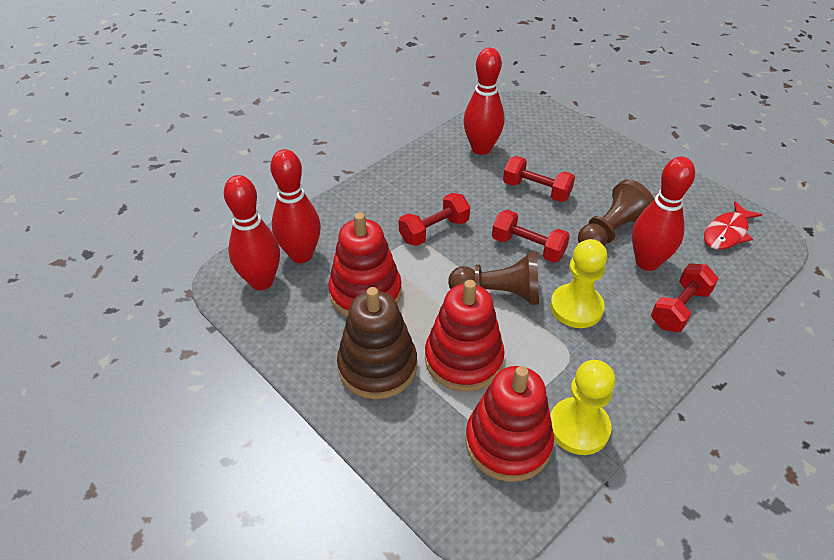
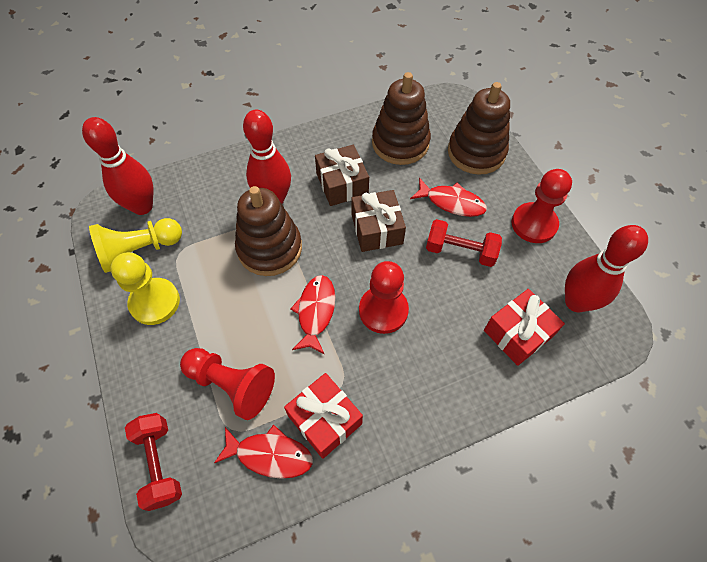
brown gift: none = 0 -> [315,145,369,206] [352,190,406,252] = 2
brown pawn: [448,252,539,305] [578,179,654,246] = 2 -> none = 0
brown stacking toy: [337,287,417,399] = 1 -> [235,186,302,276] [372,72,431,165] [448,82,510,175] = 3
red bowling pin: [224,175,280,290] [270,149,321,263] [464,47,504,155] [632,157,695,271] = 4 -> [82,117,154,215] [243,110,291,204] [565,225,648,312] = 3
red dumbbell: [399,193,470,246] [492,210,570,263] [503,156,575,202] [651,263,719,332] = 4 -> [125,413,182,511] [426,219,502,267] = 2
red fish: [704,201,762,250] = 1 -> [214,424,313,479] [290,275,335,354] [410,178,487,217] = 3
red gift: none = 0 -> [284,373,363,459] [484,289,565,366] = 2
red pawn: none = 0 -> [180,348,275,420] [359,261,409,334] [512,169,572,243] = 3
red stacking toy: [328,212,401,317] [425,280,505,392] [465,366,554,482] = 3 -> none = 0

